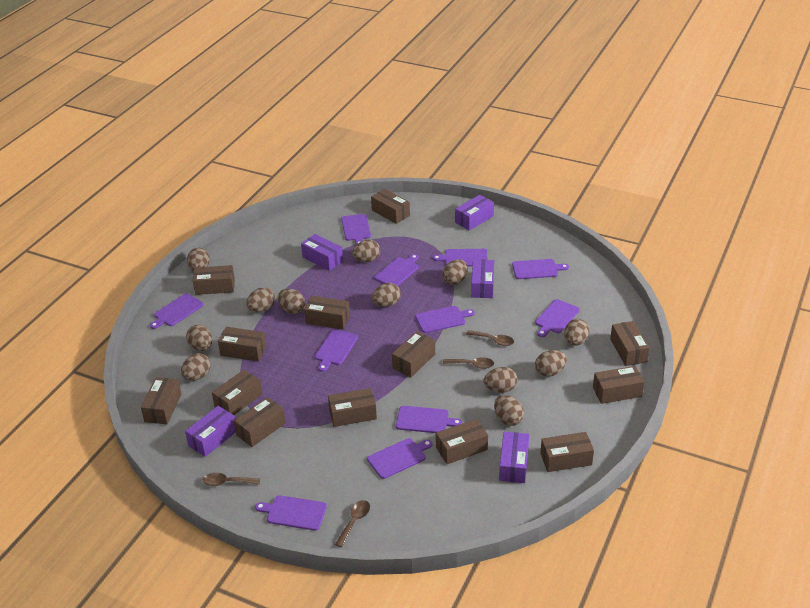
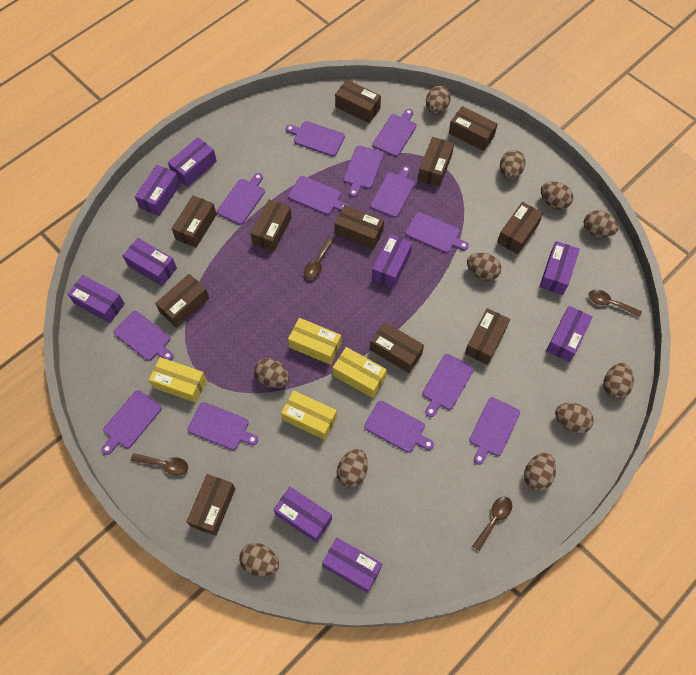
brown box: [141,377,181,424] [193,265,235,295] [212,370,262,415] [218,327,267,361] [234,397,286,447] [304,296,350,330] [328,388,377,427] [371,189,410,224] [392,331,435,377] [436,419,488,464] [540,432,594,472] [593,366,644,404] [610,321,650,366] = 13 -> [155,274,209,328] [171,195,217,248] [186,474,235,536] [250,199,292,252] [334,205,384,249] [335,80,381,123] [370,322,424,373] [418,137,454,187] [449,106,498,151] [465,308,510,365] [497,202,543,254] = 11
brown egg: [181,353,211,381] [186,325,212,351] [187,248,210,271] [246,287,275,312] [278,289,305,314] [352,240,380,262] [372,283,401,307] [442,259,468,285] [484,367,517,393] [494,395,524,426] [535,350,567,377] [564,319,589,346] = 12 -> [239,543,279,577] [254,358,289,388] [337,449,368,488] [426,86,451,114] [467,253,501,281] [500,150,525,180] [524,453,556,491] [541,182,573,210] [555,403,594,434] [584,210,619,237] [603,363,634,399] = 11
purple box: [185,406,236,457] [301,234,343,271] [455,195,494,231] [471,259,494,298] [499,432,529,483] = 5 -> [68,275,125,323] [123,238,177,286] [135,165,181,216] [168,137,217,187] [273,487,332,543] [322,537,382,593] [372,234,412,288] [539,241,580,295] [546,306,593,362] = 9
purple cutting board: [150,293,203,329] [255,495,327,531] [315,329,358,372] [341,214,371,245] [367,438,433,479] [374,254,419,286] [396,406,462,433] [416,306,475,333] [433,249,488,267] [512,259,569,279] [535,299,580,337] = 11 -> [102,390,162,455] [113,311,174,361] [188,402,258,450] [217,173,265,225] [286,121,345,156] [288,176,349,215] [343,146,384,197] [364,401,434,453] [370,166,415,218] [373,109,417,157] [405,212,469,253] [422,354,474,417] [469,397,520,465] = 13
yellow box: none = 0 -> [149,357,207,403] [281,390,337,440] [288,318,341,365] [333,347,387,398] = 4

